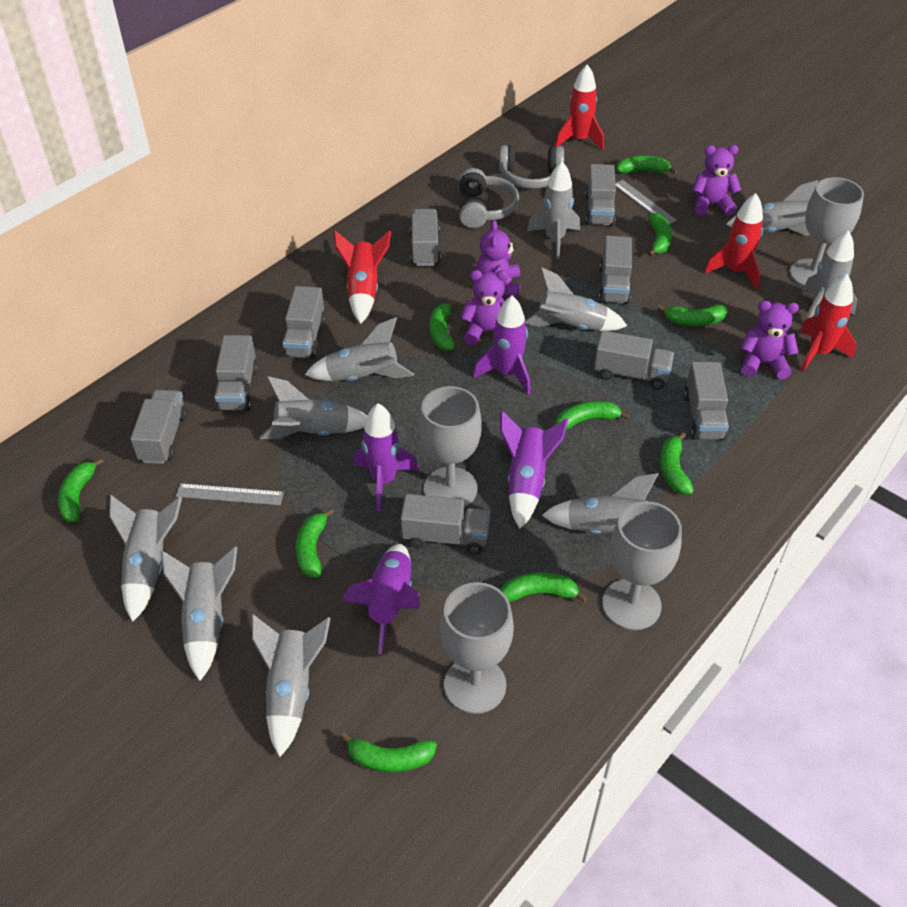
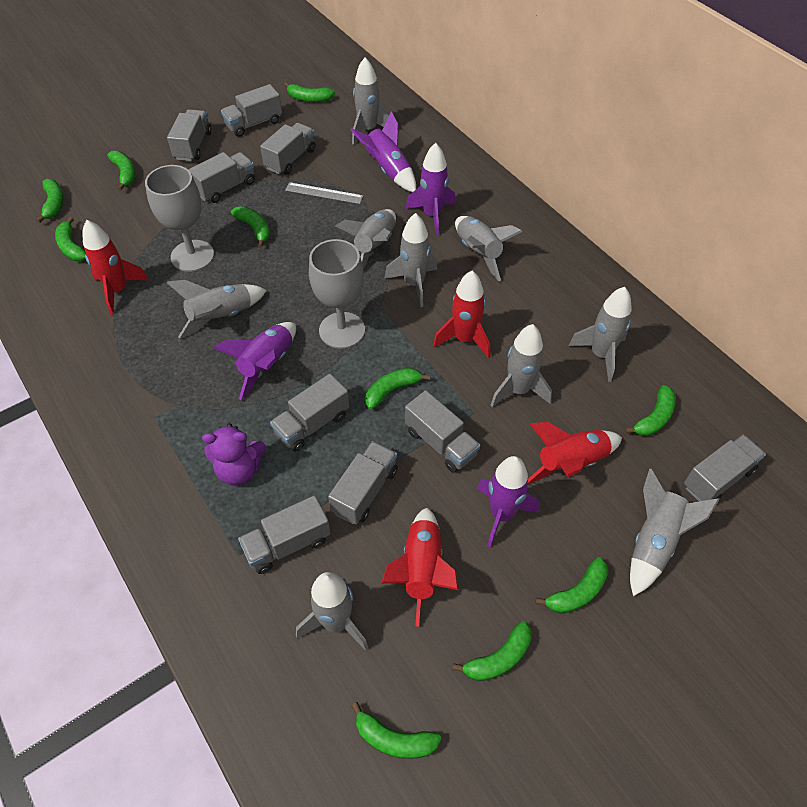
grey goblet: [419,386,481,507] [440,582,514,714] [602,501,682,630] [790,177,864,286] = 4 -> [145,165,214,272] [309,239,365,349] = 2
grey headphones: [459,168,519,228] [499,145,564,189] = 2 -> none = 0
grey rocket: [109,495,182,622] [161,546,238,681] [252,614,331,757] [259,376,367,439] [305,317,414,381] [525,267,627,331] [527,161,580,259] [542,473,658,534] [726,180,818,236] [803,230,857,320] = 10 -> [167,280,267,339] [296,572,368,651] [335,209,396,268] [352,57,389,145] [384,213,437,307] [455,216,523,281] [490,324,552,408] [569,287,632,382] [630,469,719,596] = 9
grey ruler: [176,483,284,505] [615,180,677,224] = 2 -> [285,182,363,204] = 1
purple teddy bear: [461,270,508,346] [476,220,520,298] [692,145,741,216] [740,301,799,379] = 4 -> [202,423,266,485] = 1

